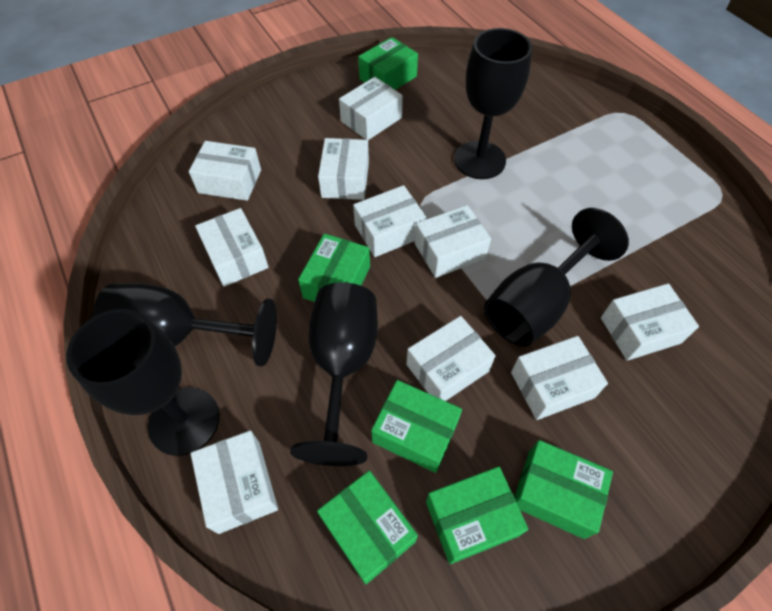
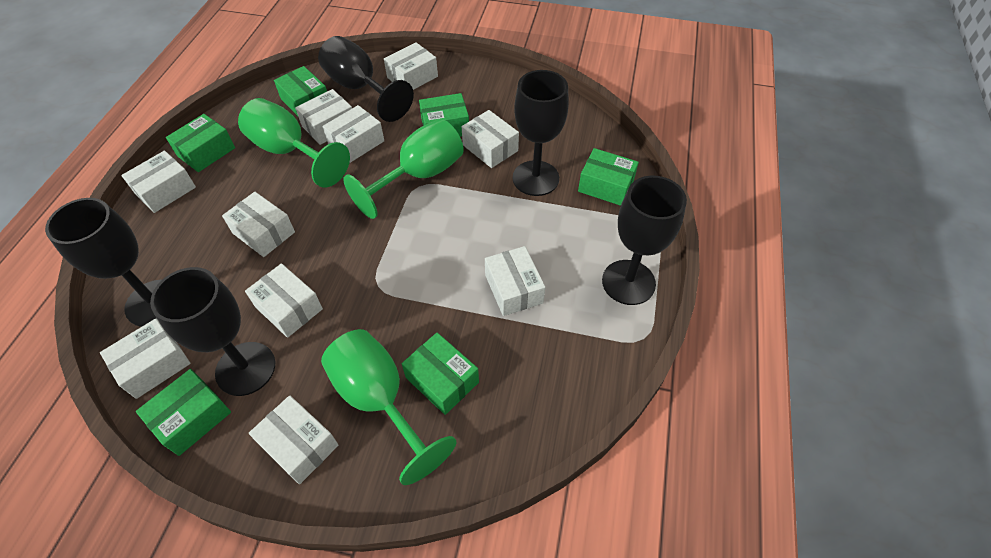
green goblet: none = 0 -> [238,98,350,188] [321,329,457,485] [343,119,464,219] = 3

